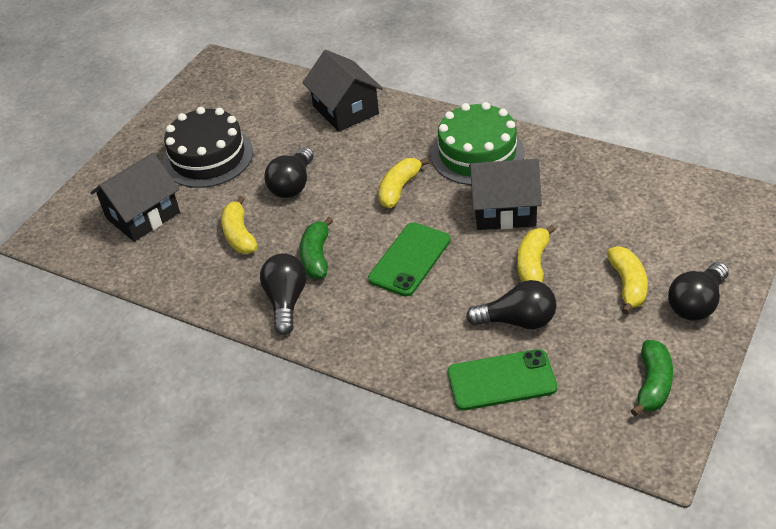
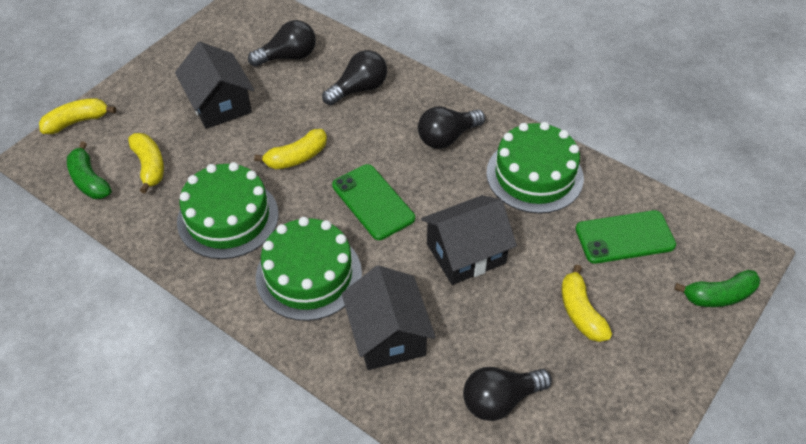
black cake: [163,107,253,188] = 1 -> none = 0
green cake: [431,102,525,185] = 1 -> [177,162,279,259] [256,217,362,321] [486,122,584,214] = 3

